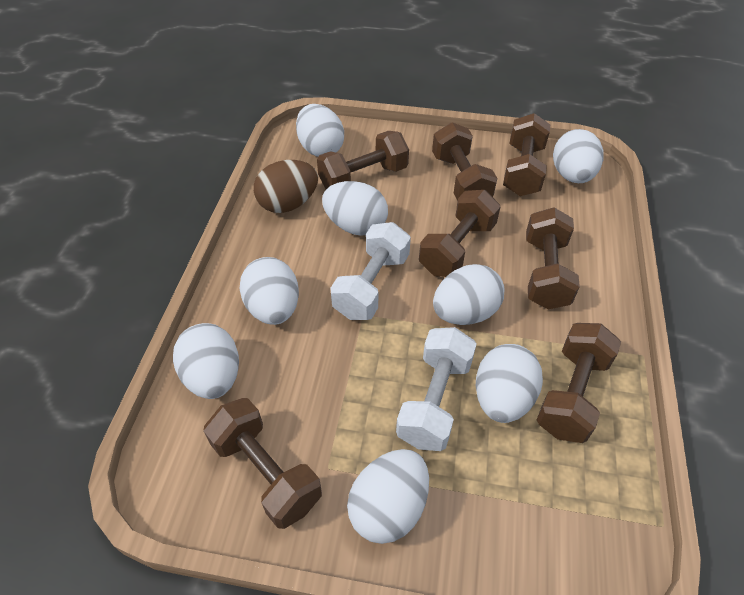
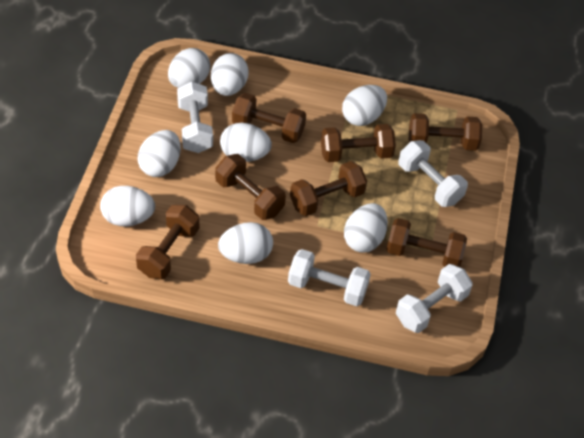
brown egg: [254,160,318,213] = 1 -> none = 0
white dumbbell: [330,222,411,320] [396,327,477,451] = 2 -> [177,81,213,153] [288,249,371,306] [396,264,473,333] [398,140,468,207] = 4

